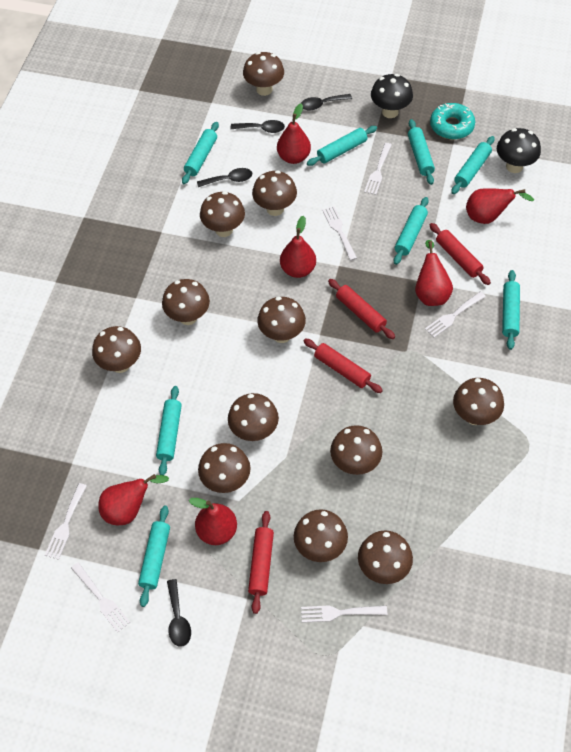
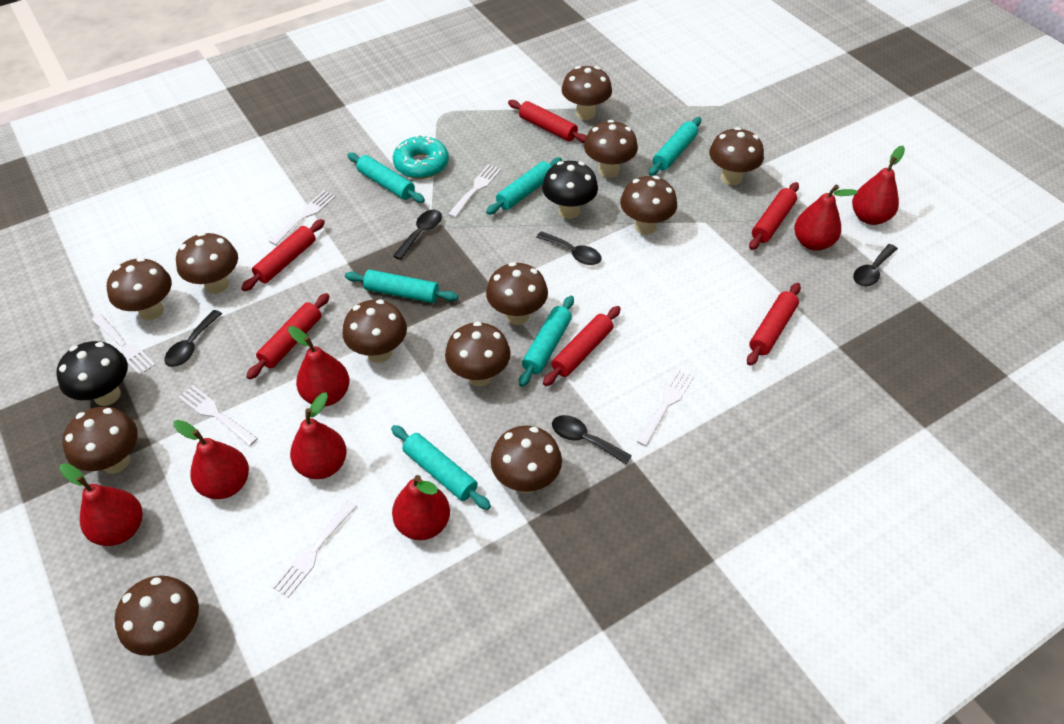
black spoon: [167,579,191,647] [197,168,252,187] [230,120,285,133] [301,94,352,110] = 4 -> [165,310,222,367] [393,210,442,260] [536,231,602,265] [552,415,632,465] [853,244,898,286] = 5
red pear: [98,474,169,525] [189,498,237,545] [277,103,311,164] [280,216,316,278] [415,240,453,306] [466,189,534,224] = 6 -> [59,463,142,546] [173,420,249,499] [288,326,349,406] [290,392,347,479] [392,475,450,540] [794,185,858,251] [852,146,905,225] = 7
red rolling pin: [248,511,274,614] [304,338,383,393] [328,279,395,339] [430,223,491,285] = 4 -> [241,219,325,291] [246,293,330,380] [508,100,587,143] [543,306,621,386] [747,283,801,366] [749,182,799,250] = 6
turquoise rolling pin: [138,505,170,607] [156,386,182,475] [182,122,219,184] [307,126,377,166] [394,197,429,265] [408,119,435,185] [451,136,495,194] [502,270,520,350] = 8 -> [345,270,458,303] [348,153,425,203] [391,425,491,510] [486,158,562,215] [519,296,574,387] [649,117,701,176] = 6

